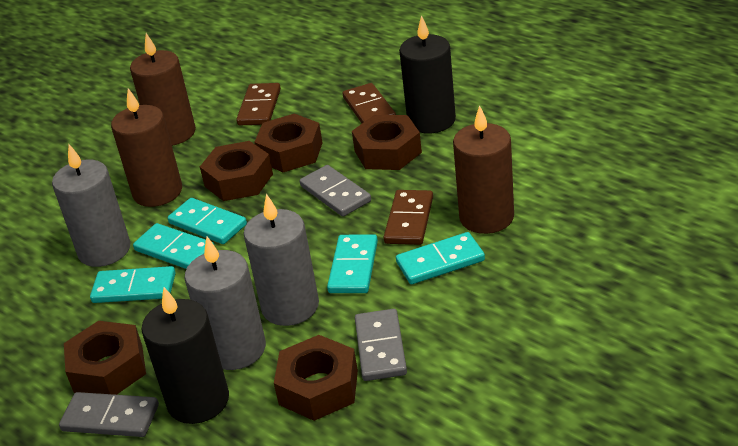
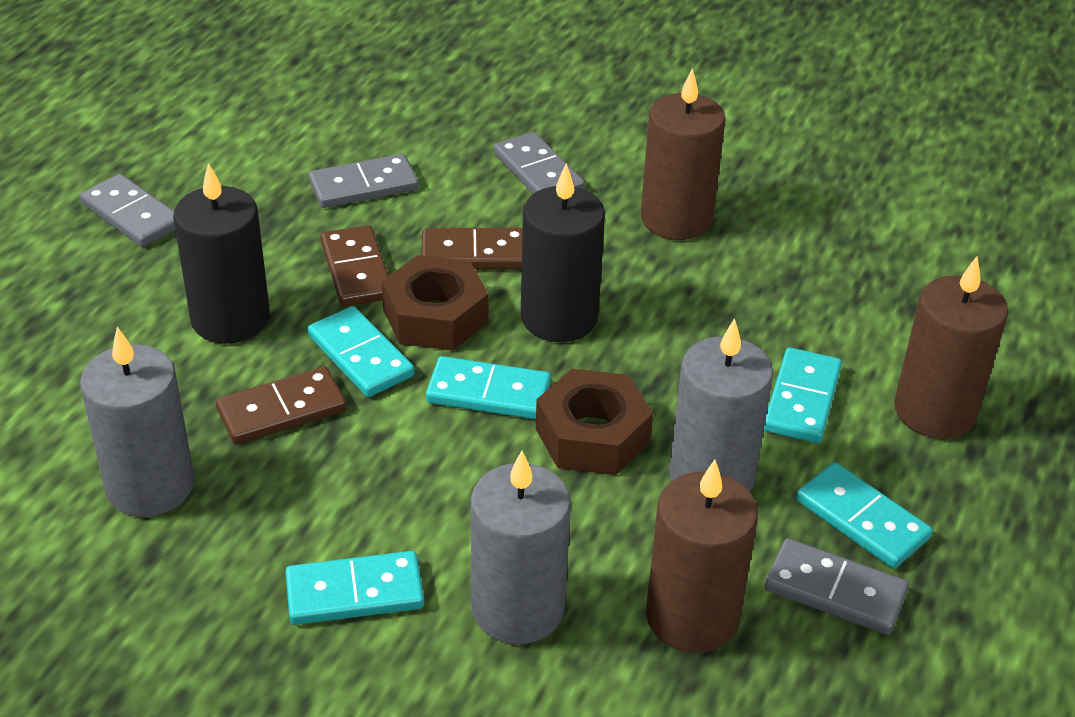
brown nut: [64,321,146,395] [200,141,273,201] [254,113,323,172] [274,335,358,421] [352,115,422,170] = 5 -> [382,255,488,350] [536,369,653,475] = 2
grey domino: [59,392,159,437] [300,165,371,217] [355,309,407,381] = 3 -> [80,174,175,247] [309,154,419,208] [494,132,585,194] [764,538,909,635] = 4

